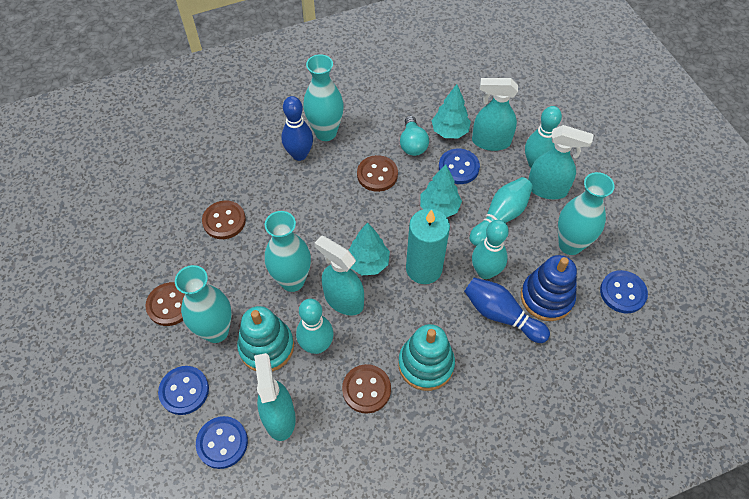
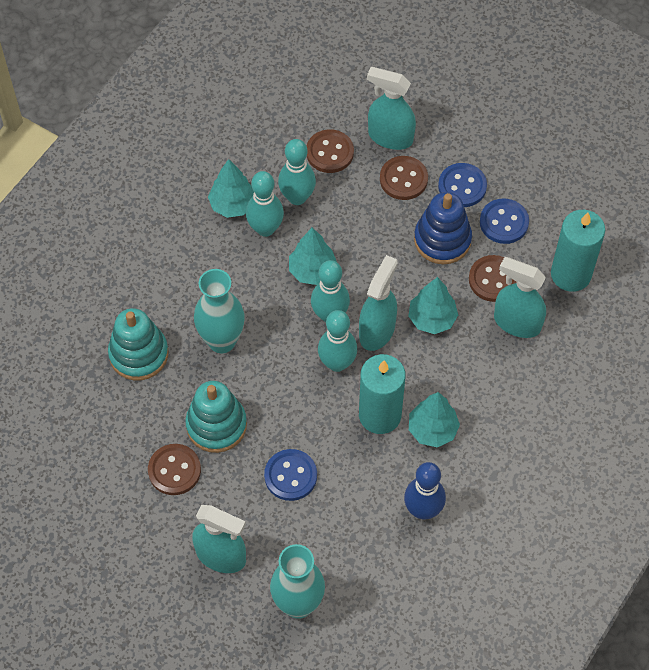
blue bowling pin: [281,96,313,161] [464,278,550,343] = 2 -> [404,462,446,519] = 1
blue button: [158,366,209,415] [196,416,248,469] [439,148,480,184] [600,270,648,313] = 4 -> [264,449,317,501] [438,163,487,207] [480,199,529,244] = 3
turquoise candle: [406,208,450,284] = 1 -> [359,354,405,434] [551,210,605,292] = 2
turquoise light bulb: [400,116,429,156] = 1 -> none = 0
turquoise tree: [349,222,390,275] [420,164,462,217] [431,84,471,138] = 3 -> [208,159,254,218] [289,227,337,285] [408,277,458,334] [409,392,460,447] = 4
turquoise vase: [175,265,232,343] [265,211,311,292] [303,54,344,141] [558,172,615,255] = 4 -> [194,269,245,353] [270,544,325,619] = 2

